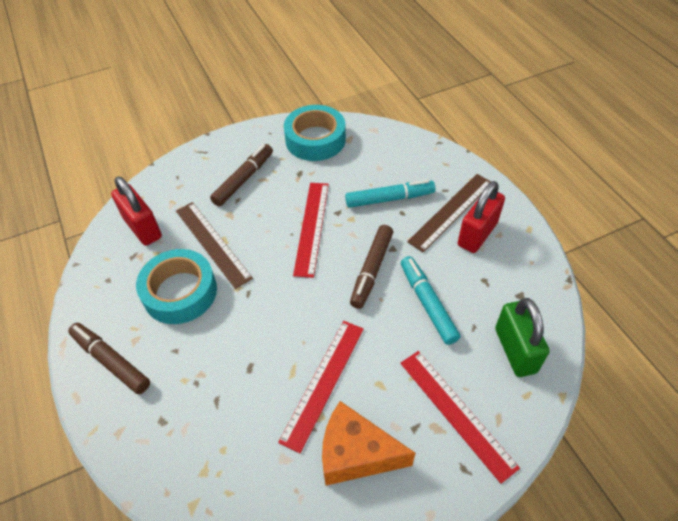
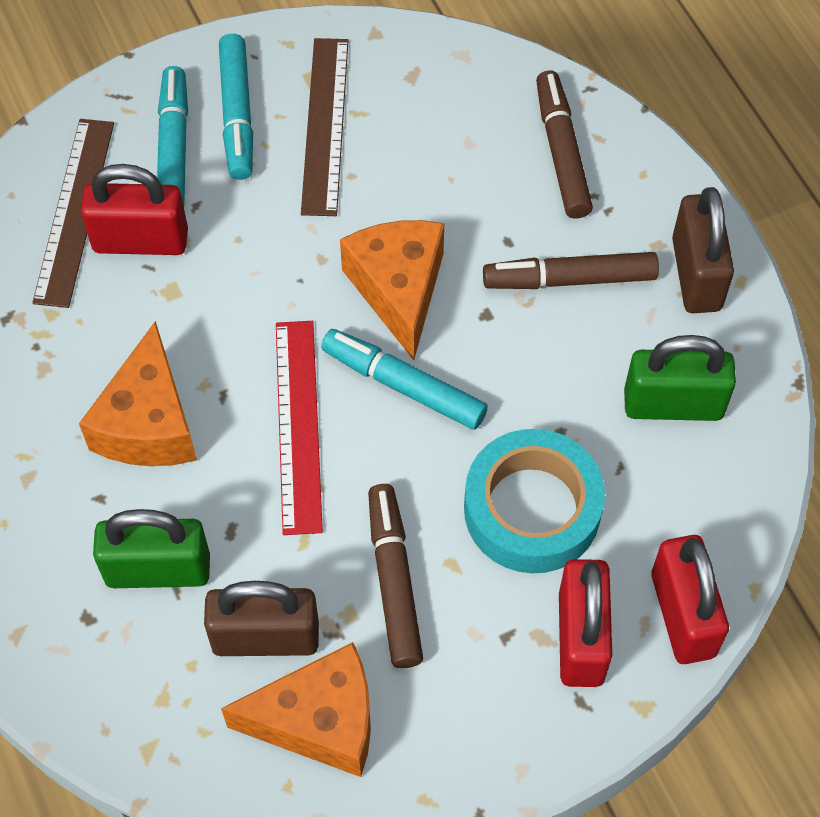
brown padlock: none = 0 -> [204,581,319,656] [672,187,734,313] = 2
green padlock: [495,298,549,377] = 1 -> [93,509,210,588] [624,335,736,421] = 2
orange cheese: [322,401,415,486] = 1 -> [79,321,197,466] [221,642,371,777] [340,220,444,360] = 3
red padlock: [111,176,162,246] [458,181,505,253] = 2 -> [81,164,188,255] [559,559,612,687] [652,535,729,664] = 3
red ruler: [278,321,364,453] [293,183,329,278] [400,351,520,484] = 3 -> [276,321,323,535] = 1
turquoise marker: [345,180,435,208] [401,256,460,345] = 2 -> [157,66,188,206] [219,34,253,180] [321,329,488,430] = 3
turquoise tape: [136,249,217,324] [284,105,346,161] = 2 -> [464,429,605,573] = 1

